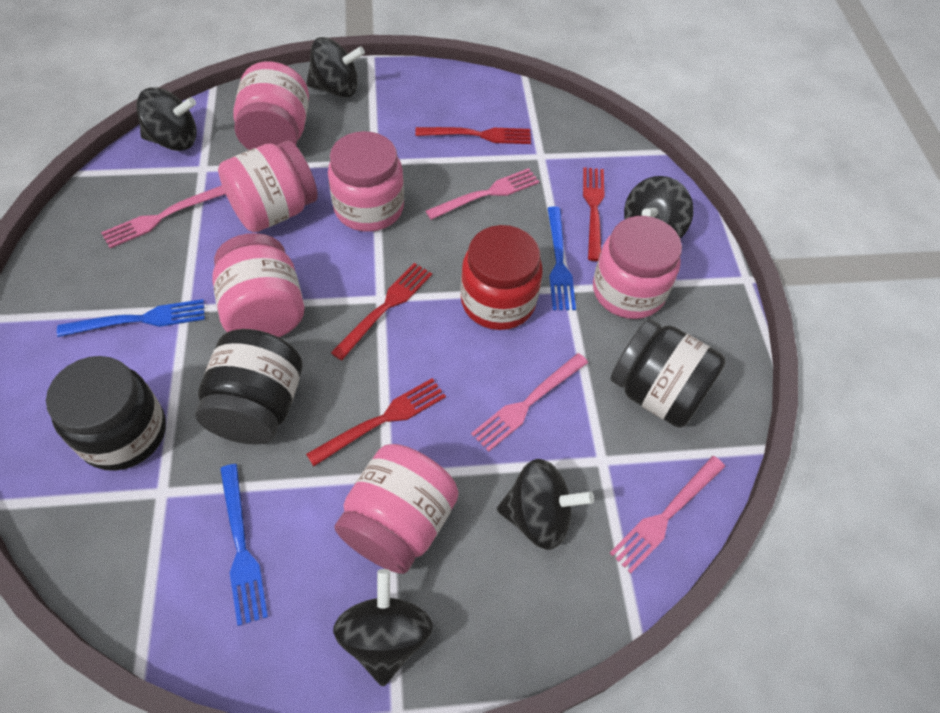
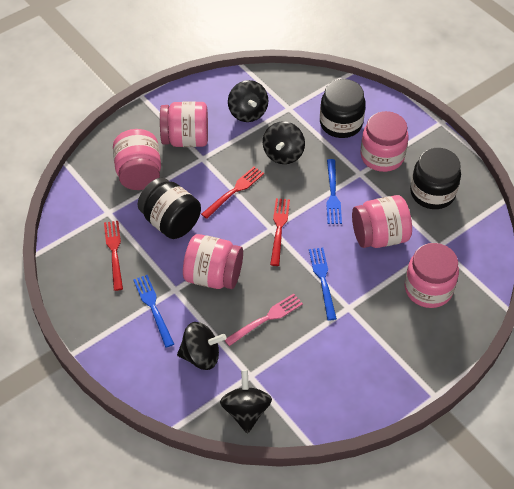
black spinning top: [136,88,197,151] [306,37,365,98] [333,569,433,686] [497,459,594,550] [624,176,693,238] = 5 -> [177,322,226,370] [220,370,272,434] [228,80,268,122] [263,121,305,164] = 4
pink fork: [101,185,225,248] [426,168,540,220] [471,353,588,452] [610,456,725,574] = 4 -> [224,293,303,346] = 1
red fork: [306,378,446,466] [331,263,432,361] [415,127,531,144] [583,167,605,261] = 4 -> [104,221,123,291] [201,167,264,219] [270,198,290,266] = 3
red jar: [460,225,543,330] = 1 -> none = 0

